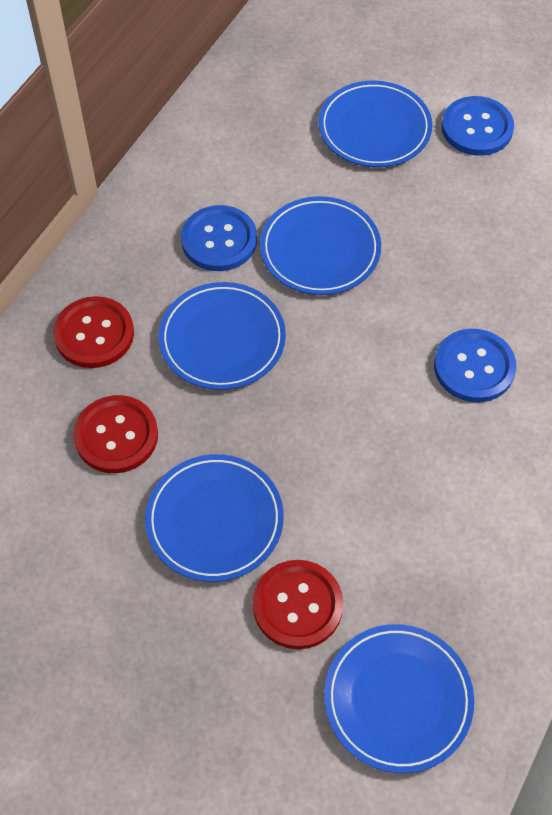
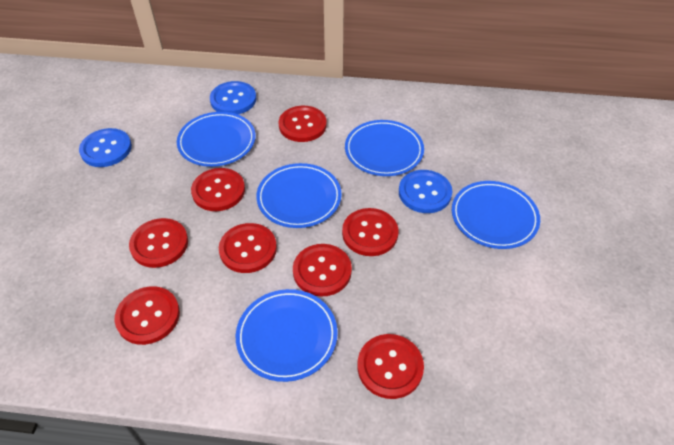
red button: [53,296,134,368] [73,395,158,473] [253,560,343,649] = 3 -> [115,286,180,345] [129,218,188,268] [191,168,245,211] [219,223,277,273] [279,106,327,142] [293,244,352,297] [342,208,398,256] [357,334,424,399] = 8

